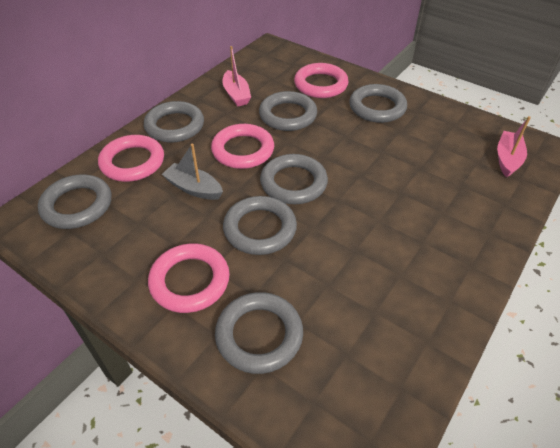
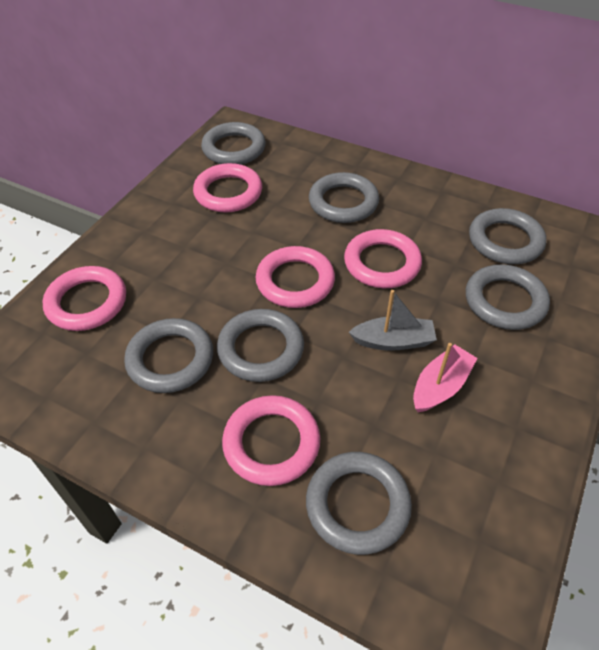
pink boat: [223,46,251,107] [497,116,531,178] = 2 -> [413,343,477,412] = 1
pink ring: [98,135,164,182] [148,244,230,313] [211,124,274,169] [294,63,348,98] = 4 -> [43,266,126,331] [193,163,262,213] [222,395,320,486] [255,246,335,308] [344,229,422,288] = 5

